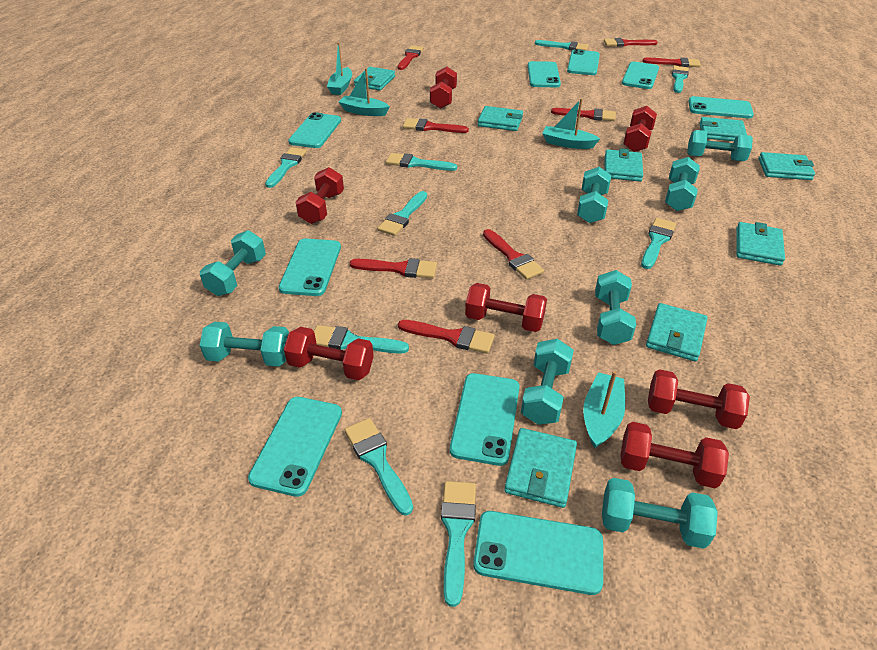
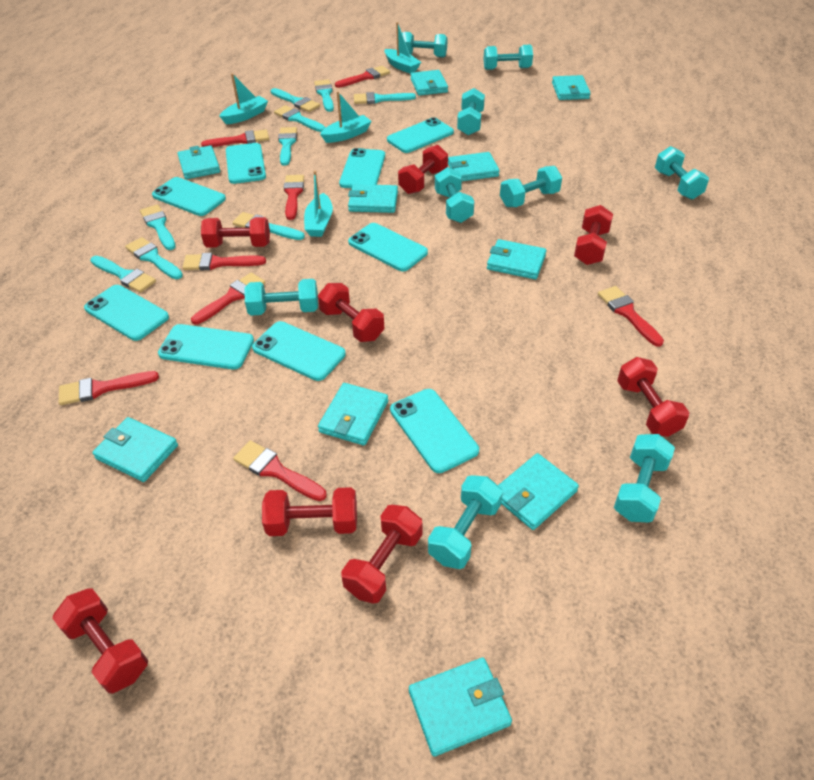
red dumbbell: [284,327,374,380] [296,167,344,224] [430,67,457,109] [465,283,547,332] [620,422,729,488] [623,106,657,152] [648,369,750,429] = 7 -> [52,588,148,693] [201,217,270,247] [262,487,357,536] [318,283,384,342] [341,505,422,604] [398,145,448,194] [574,205,613,265] [617,357,690,437] = 8
turquoise dumbbell: [199,322,289,367] [200,230,266,296] [521,339,574,425] [577,167,611,223] [595,270,636,345] [602,478,718,549] [665,157,700,211] [687,130,753,161] = 8 -> [244,279,318,316] [402,32,448,58] [428,475,503,569] [435,167,474,223] [457,88,485,135] [483,45,533,70] [500,166,562,207] [614,434,675,523] [655,146,709,200] = 9
turquoise wallet: [354,67,395,91] [478,106,523,131] [504,428,577,508] [604,148,643,181] [646,303,708,362] [699,117,747,141] [736,222,785,266] [759,152,815,180] = 8 -> [92,417,178,482] [177,145,220,179] [318,383,388,445] [348,184,398,213] [409,658,512,757] [410,70,448,96] [448,152,500,181] [487,239,546,279] [498,453,579,530] [552,75,591,100] = 10

